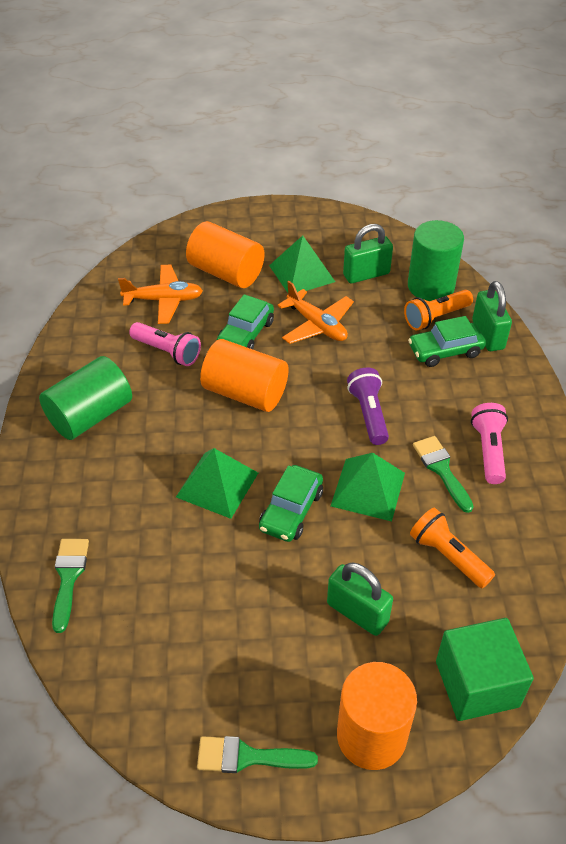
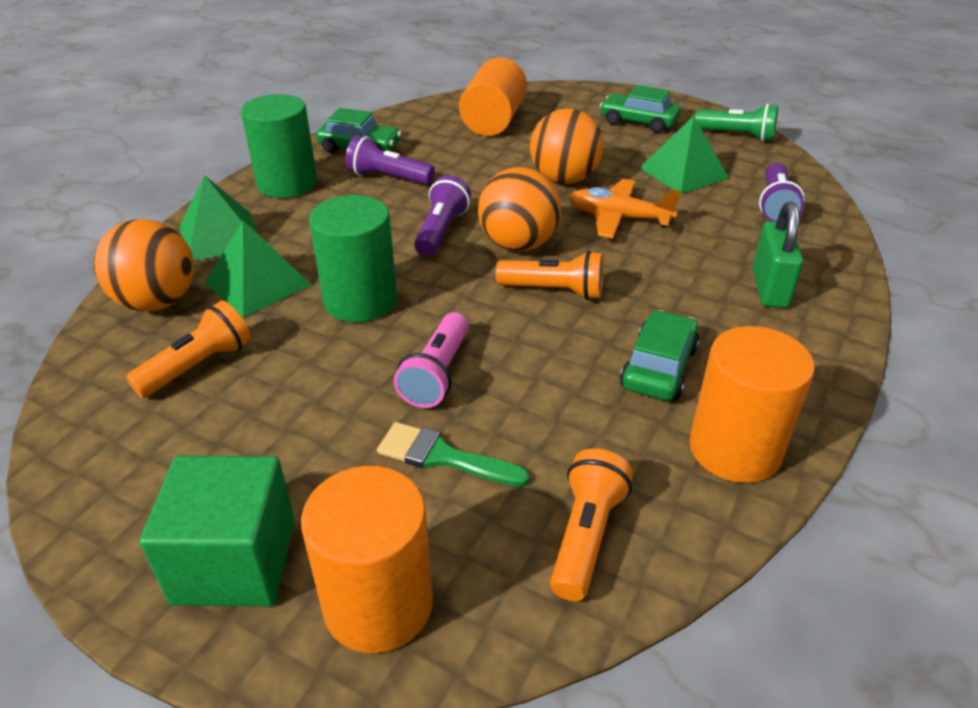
green brush: [52,539,89,633] [197,736,318,773] [413,436,474,513] = 3 -> [377,422,530,487] = 1
green flashlight: none = 0 -> [695,104,778,142] = 1
green padlock: [327,563,393,636] [343,224,393,283] [472,281,512,351] = 3 -> [752,202,804,308] = 1
orange ball: none = 0 -> [94,219,194,312] [478,167,561,252] [530,108,604,184] = 3
orange flashlight: [404,290,473,330] [410,508,495,588] = 2 -> [126,300,251,398] [496,251,603,300] [550,448,633,601] = 3
orange plane: [118,265,203,324] [278,281,354,344] = 2 -> [569,179,681,239] = 1
pink flashlight: [129,322,201,366] [471,403,508,484] = 2 -> [394,312,469,408] = 1
purple flashlight: [347,368,389,445] = 1 -> [345,135,435,185] [414,175,471,257] [759,163,805,222] = 3

